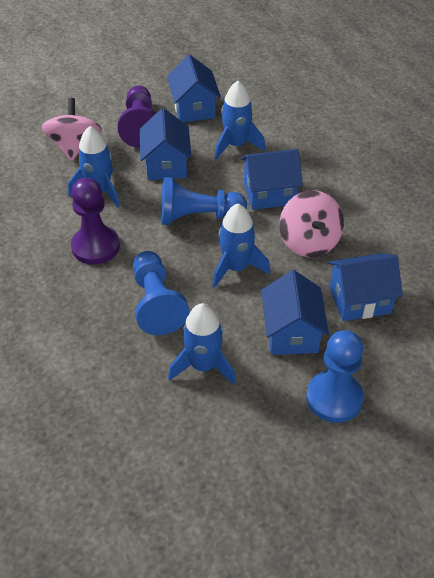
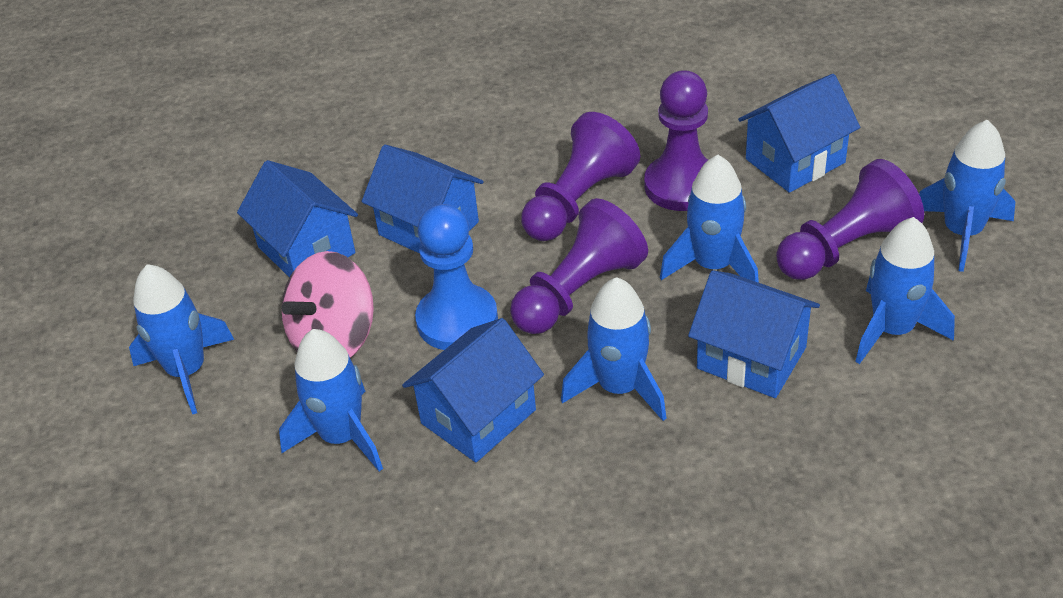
blue pawn: [133,251,189,335] [161,177,247,225] [306,330,364,423] = 3 -> [415,204,498,350] = 1
blue rocket: [68,126,120,208] [168,303,236,385] [212,203,270,288] [215,81,266,160] = 4 -> [129,264,234,414] [279,329,383,472] [561,277,666,421] [660,155,759,283] [855,217,955,364] [919,120,1016,272] = 6
pink spinning top: [41,98,102,161] [279,190,344,257] = 2 -> [281,251,374,357] = 1
purple pawn: [71,178,120,265] [118,85,156,148] = 2 -> [510,198,648,334] [521,112,640,241] [644,70,708,211] [776,159,924,280] = 4

